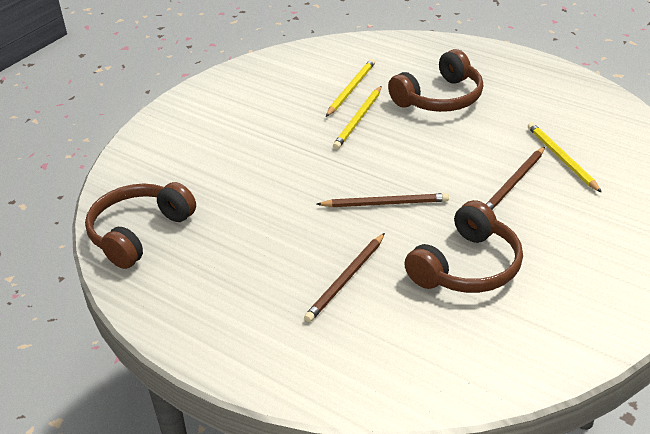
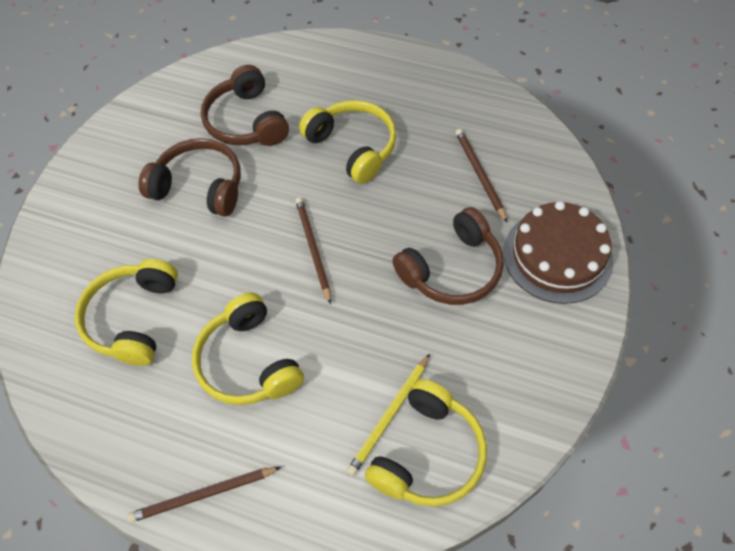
brown cake: none = 0 -> [503,201,613,304] = 1
yellow headphones: none = 0 -> [75,259,178,366] [192,292,304,405] [299,100,396,184] [365,379,487,507] = 4
yellow pencil: [326,59,375,117] [333,86,382,149] [528,123,602,193] = 3 -> [347,354,430,476] = 1

